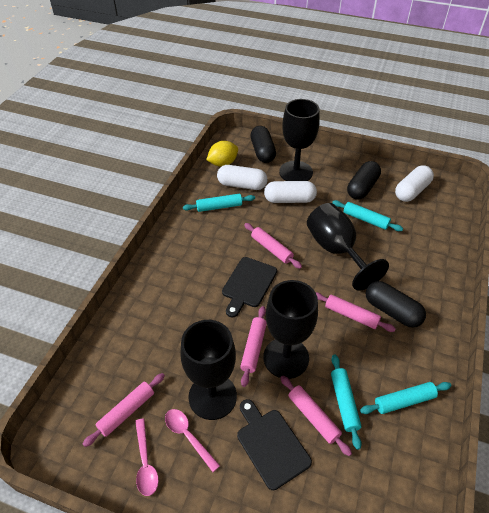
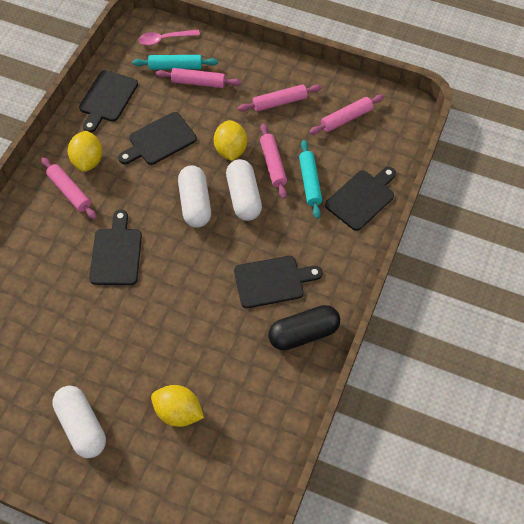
black capsule: [251,126,276,163] [347,161,381,199] [366,281,426,328] = 3 -> [268,305,340,351] = 1
black cutting board: [222,257,277,317] [237,399,312,490] = 2 -> [79,70,138,133] [89,210,142,285] [118,112,197,165] [234,256,322,308] [325,167,396,231] = 5
black goblet: [180,320,237,420] [263,280,318,379] [279,99,320,181] [307,203,389,291] = 4 -> none = 0
pink spoon: [135,418,159,496] [165,409,220,472] = 2 -> [138,30,200,45] = 1
turquoise rolling pin: [183,194,255,212] [331,354,362,450] [332,200,403,231] [360,382,451,414] = 4 -> [132,55,218,70] [299,140,322,219] = 2
yellow lemon: [206,141,238,167] = 1 -> [68,131,103,172] [151,385,204,427] [214,120,247,161] = 3

